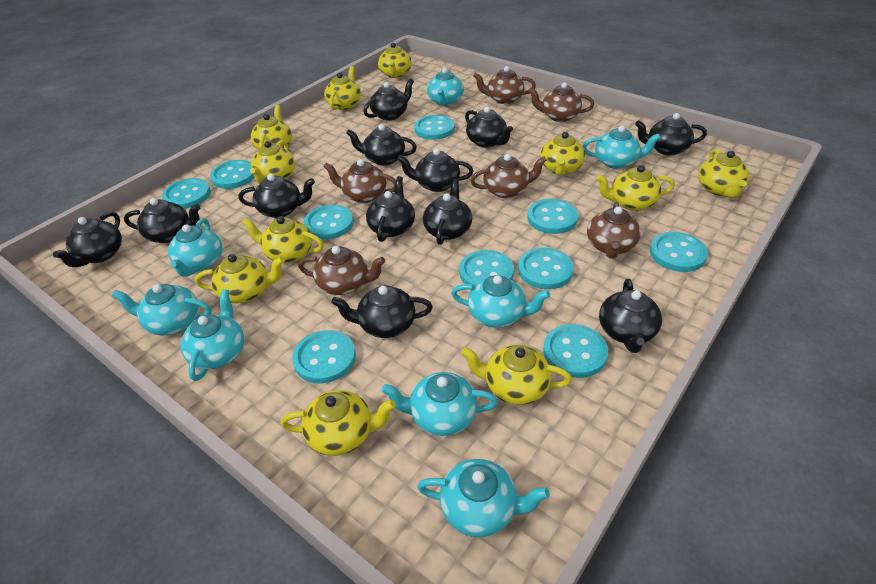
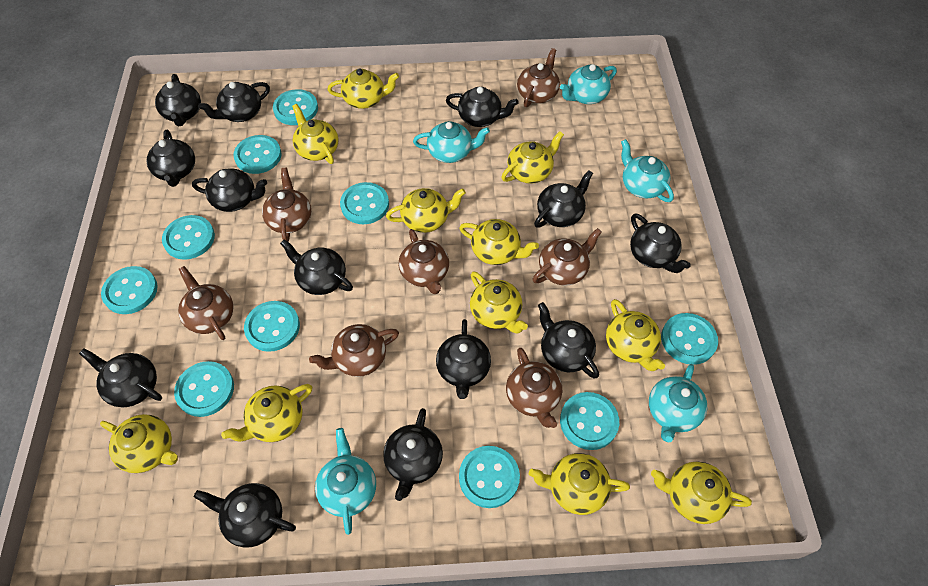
black teapot: [53,212,122,267] [124,198,200,243] [239,174,315,218] [331,285,433,338] [346,124,417,166] [363,79,414,121] [366,176,415,242] [397,148,473,192] [423,178,472,245] [465,107,513,148] [599,279,662,353] [635,113,707,155] = 12 -> [79,348,162,407] [146,130,195,187] [155,74,201,126] [192,169,267,212] [194,483,296,548] [198,82,270,122] [280,239,353,295] [383,408,443,501] [436,319,491,399] [446,87,519,127] [534,170,593,228] [538,302,599,379] [630,214,691,273] = 13
brown teapot: [298,246,385,295] [323,159,396,203] [470,154,547,198] [473,66,536,104] [528,82,594,122] [587,201,641,259] = 6 -> [178,266,233,340] [262,168,311,241] [309,324,399,377] [399,229,449,294] [506,348,562,428] [517,48,560,107] [533,228,602,286] = 7
turquoise teapot: [112,284,211,335] [168,218,222,277] [181,289,244,381] [382,372,498,436] [417,459,550,537] [427,68,464,106] [451,275,550,328] [582,126,661,169] = 8 -> [315,428,376,535] [413,121,490,163] [560,64,617,104] [621,139,674,202] [649,364,708,442] = 5

